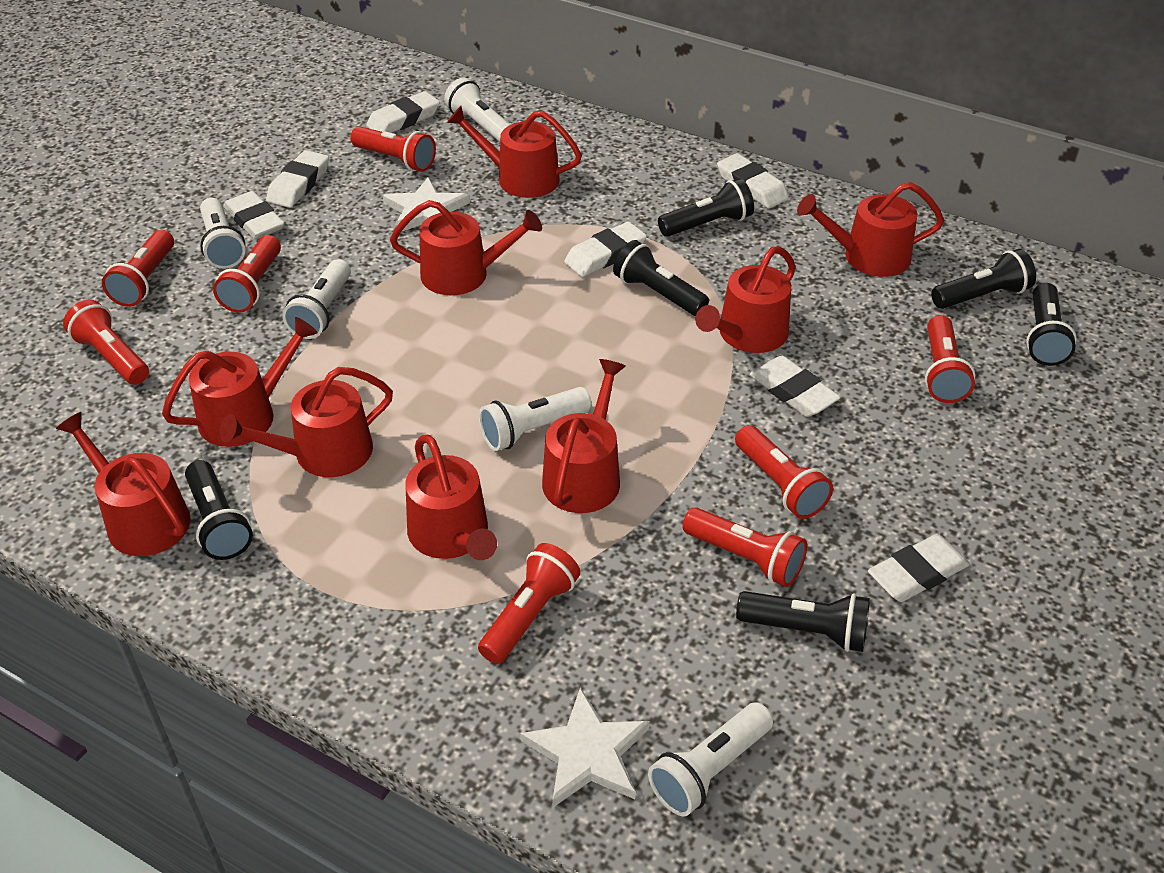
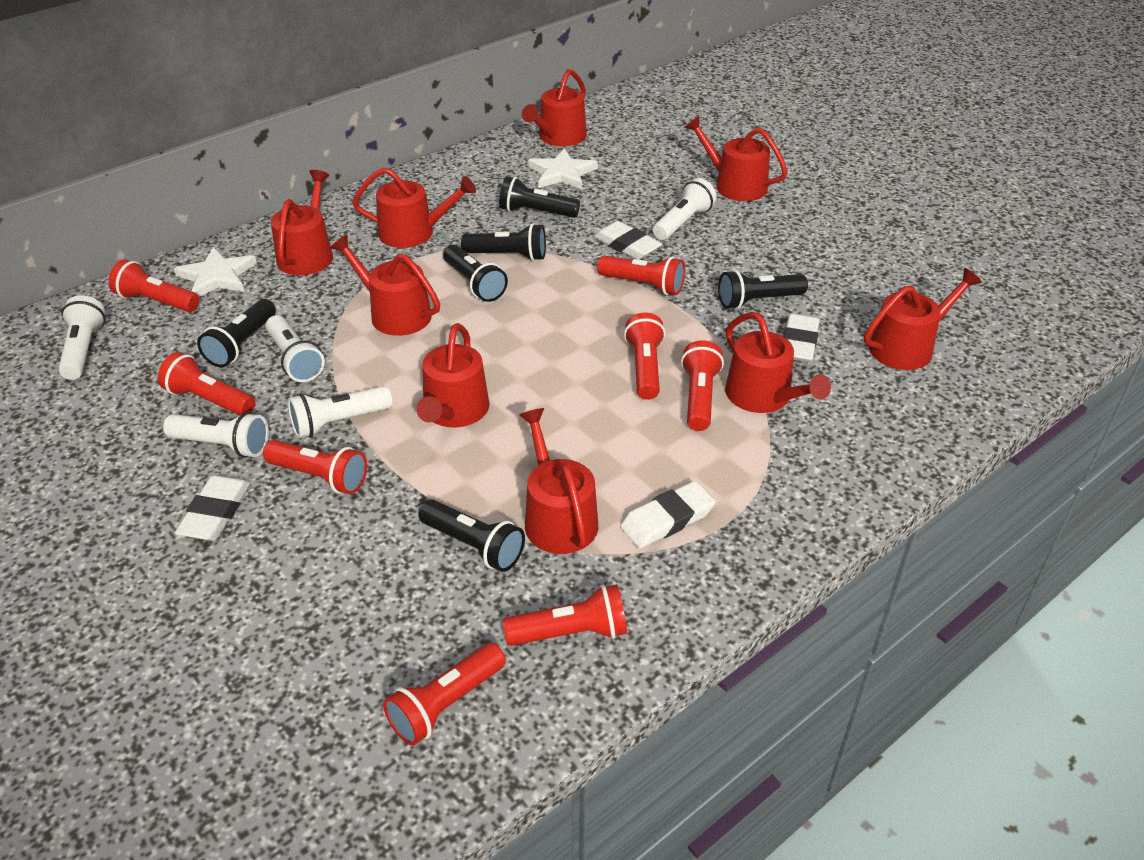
white eraser: [224,191,285,239] [266,150,329,208] [366,91,440,133] [564,221,647,277] [717,153,789,208] [750,356,841,417] [868,534,970,602] = 7 -> [175,475,251,540] [594,221,662,260] [620,481,716,549] [783,314,820,363] = 4

